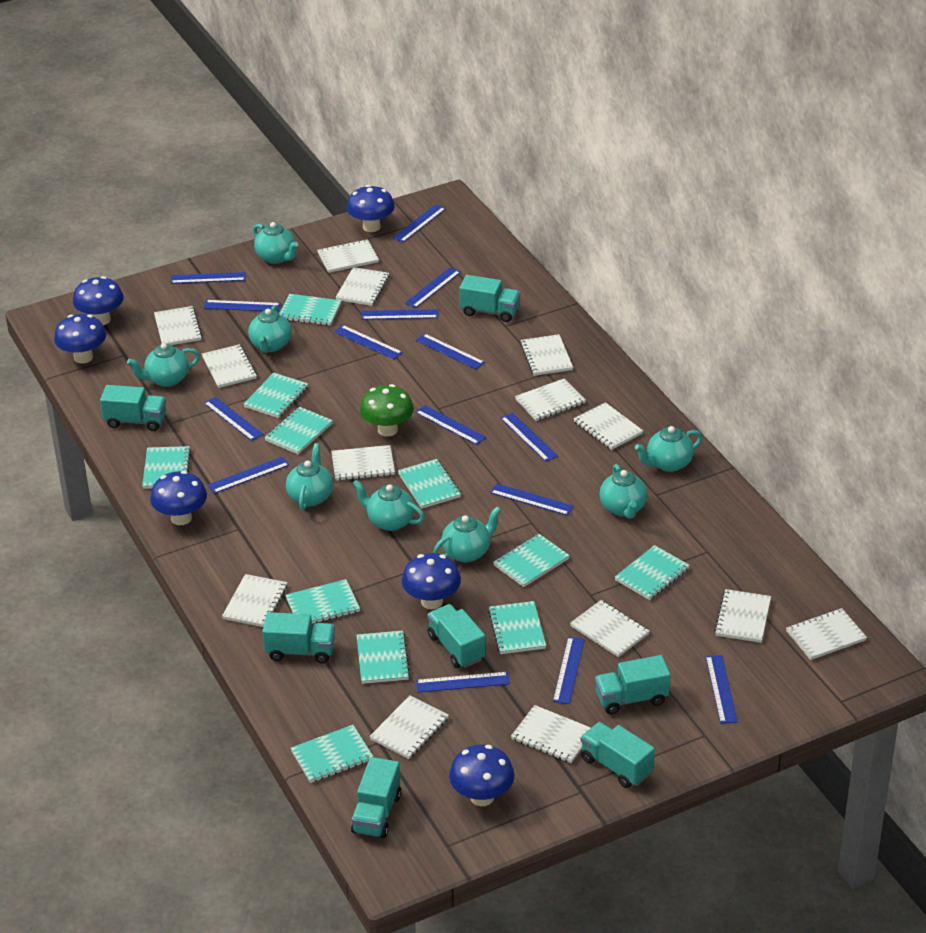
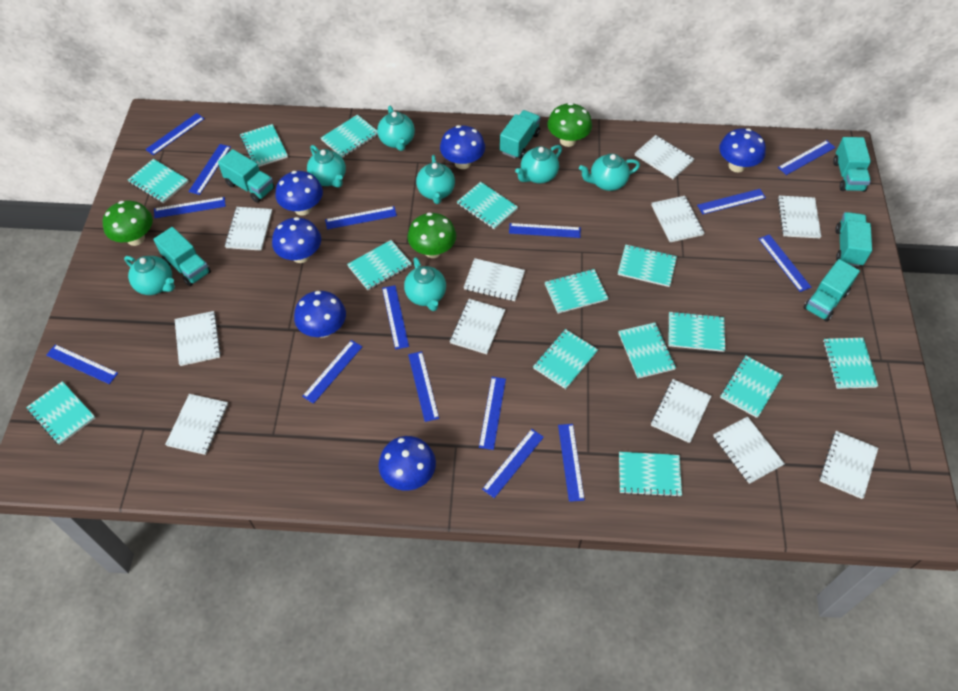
green mushroom: [360,384,414,437] = 1 -> [103,201,153,246] [408,213,456,258] [547,103,592,147] = 3
turquoise notebook: [142,446,191,489] [243,373,308,418] [264,407,333,454] [279,294,342,326] [285,579,360,624] [291,725,374,783] [357,631,410,684] [398,459,461,509] [488,601,546,654] [493,534,570,587] [615,545,690,600] = 11 -> [26,381,95,445] [128,159,189,203] [240,124,288,167] [321,114,378,158] [347,240,412,290] [457,182,518,229] [533,329,598,389] [545,269,609,314] [618,244,677,287] [618,322,676,379] [619,452,682,497] [669,311,725,352] [720,356,783,418] [823,338,878,389] = 14
turquoise teapot: [127,343,200,387] [248,305,292,353] [253,222,298,264] [286,443,333,511] [352,480,424,531] [433,507,501,562] [599,464,647,519] [635,426,703,472] = 8 -> [124,256,175,295] [307,145,346,188] [377,106,415,151] [404,257,446,311] [416,155,455,204] [515,145,562,183] [579,154,640,191] = 7
turquoise truck: [100,385,166,431] [262,612,335,663] [351,757,401,838] [427,604,486,668] [459,275,520,322] [581,722,655,788] [595,655,671,715] = 7 -> [154,227,211,286] [218,149,275,202] [500,110,541,159] [803,259,860,322] [833,137,871,192] [835,212,872,267] = 6
white notebook: [154,306,202,345] [202,344,257,388] [222,574,288,627] [317,239,379,273] [331,445,395,481] [336,267,390,306] [370,695,449,759] [511,705,591,763] [515,378,586,421] [520,334,573,376] [570,600,649,657] [573,402,643,450] [714,589,771,643] [786,608,867,660] = 14 -> [165,394,228,455] [175,311,221,366] [225,207,272,251] [450,299,505,354] [464,258,525,301] [635,135,694,179] [651,196,704,243] [651,379,711,443] [713,416,785,484] [778,196,821,239] [819,431,878,499] = 11

